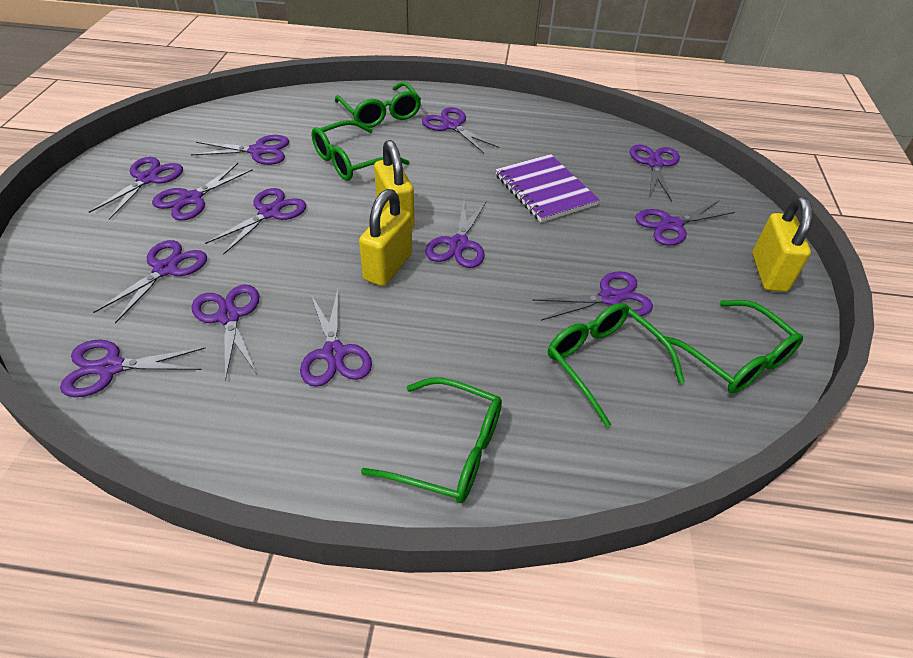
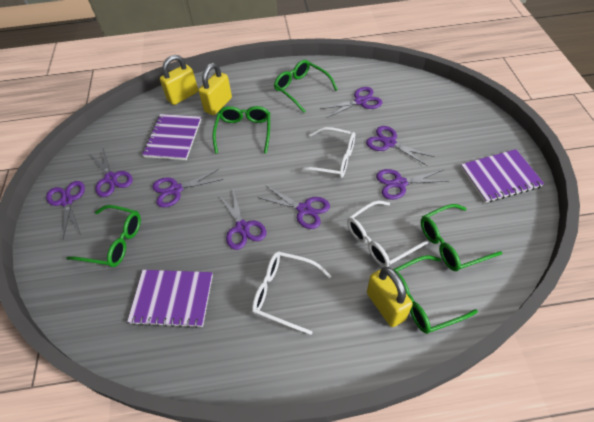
purple notebook: [495,154,600,222] = 1 -> [127,270,213,328] [142,114,201,160] [461,149,544,203] = 3
purple scissors: [60,340,206,397] [89,157,183,220] [93,240,207,324] [152,163,253,221] [191,135,289,165] [192,285,259,381] [205,188,307,255] [300,289,372,387] [422,107,500,153] [425,200,487,268] [532,271,653,321] [630,144,680,202] [635,201,735,246] = 13 -> [46,181,85,239] [89,147,133,197] [152,169,223,208] [219,190,266,250] [258,186,330,229] [320,87,382,118] [366,126,434,166] [376,169,449,200] = 8
white glasses: none = 0 -> [252,251,331,335] [294,127,355,178] [347,200,429,267] = 3

